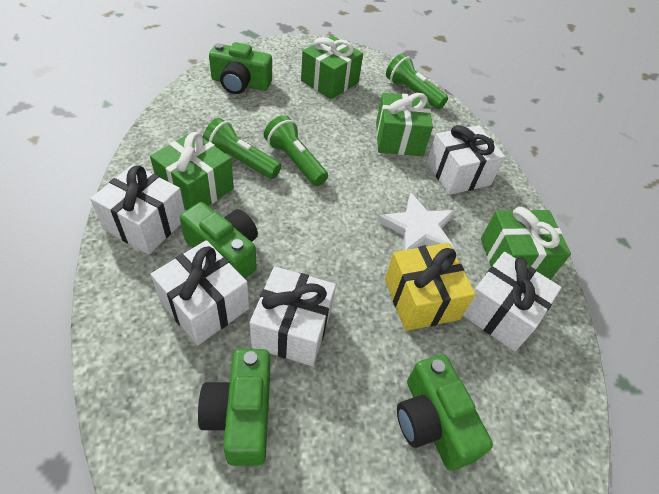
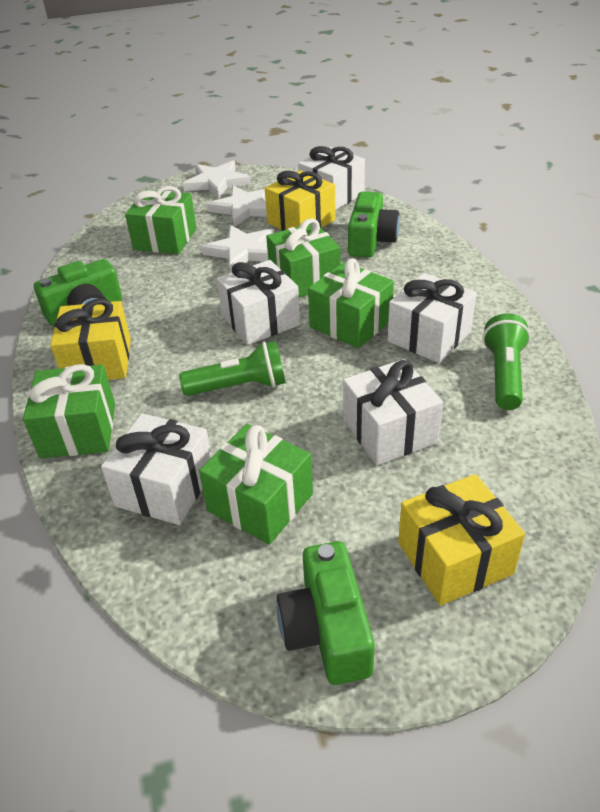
green camera: [180,202,258,279] [198,349,270,466] [209,42,272,94] [397,354,493,471] = 4 -> [34,259,122,326] [277,541,375,685] [348,192,400,257] = 3
green flashlight: [203,118,281,179] [264,115,328,186] [386,53,448,109] = 3 -> [179,341,286,396] [483,313,530,410] = 2
green gift: [150,131,234,210] [301,36,363,99] [376,93,433,156] [481,207,571,280] = 4 -> [23,364,115,458] [125,186,197,254] [199,424,313,545] [266,219,341,298] [308,258,394,349] = 5
white star: [377,192,455,250] = 1 -> [183,161,251,198] [202,225,274,273] [207,185,267,227] = 3
yellow gift: [385,243,476,331] = 1 -> [50,299,131,380] [265,170,336,231] [398,474,525,606] = 3

